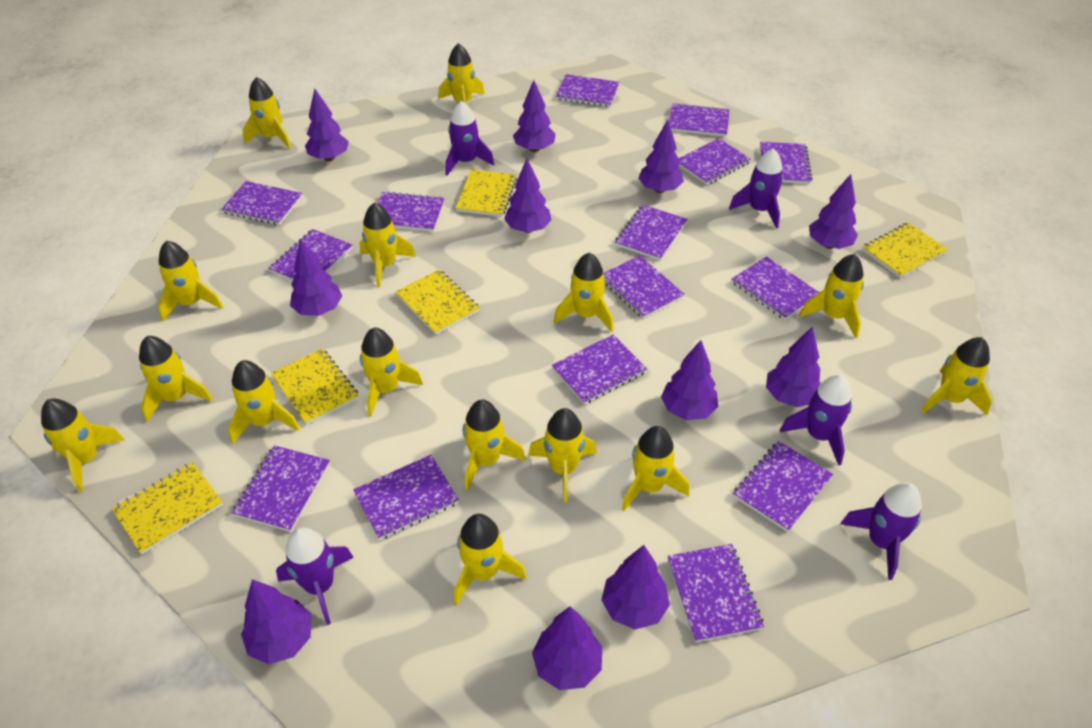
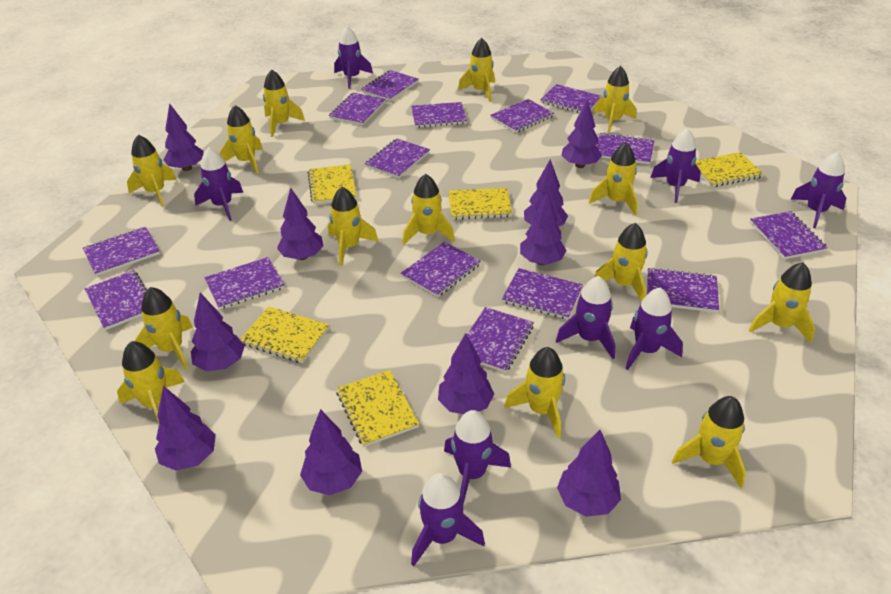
purple rocket: [276,527,354,625] [445,101,494,176] [729,149,783,228] [780,375,852,466] [841,482,922,580] = 5 -> [194,147,243,221] [334,26,373,89] [411,473,485,566] [444,410,511,504] [556,276,616,359] [625,287,683,370] [650,128,701,203] [791,152,846,228] = 8
purple tree: [241,579,312,664] [290,239,342,316] [305,88,349,161] [504,159,552,233] [513,80,556,152] [532,606,602,690] [602,545,670,630] [638,120,684,193] [661,340,718,420] [766,326,821,407] [809,174,858,249] = 11 -> [155,386,216,471] [163,103,204,171] [191,293,245,371] [277,188,323,260] [300,409,362,495] [438,333,494,414] [520,192,567,265] [524,159,568,227] [557,430,621,517] [561,100,602,168] = 10
yellow rocket: [41,399,124,492] [139,336,213,422] [158,241,223,321] [228,360,300,444] [242,77,291,149] [360,203,416,287] [360,328,423,417] [438,43,485,103] [454,514,526,605] [463,400,526,490] [528,408,597,503] [554,253,614,332] [621,426,689,511] [799,254,864,338] [921,337,992,415] = 15 -> [117,341,185,423] [127,135,177,207] [135,287,193,369] [220,105,263,174] [263,70,305,137] [328,187,378,266] [402,174,455,245] [458,38,495,102] [504,347,565,438] [589,142,638,216] [593,66,636,134] [594,223,648,302] [672,396,746,488] [749,262,815,343] = 14

